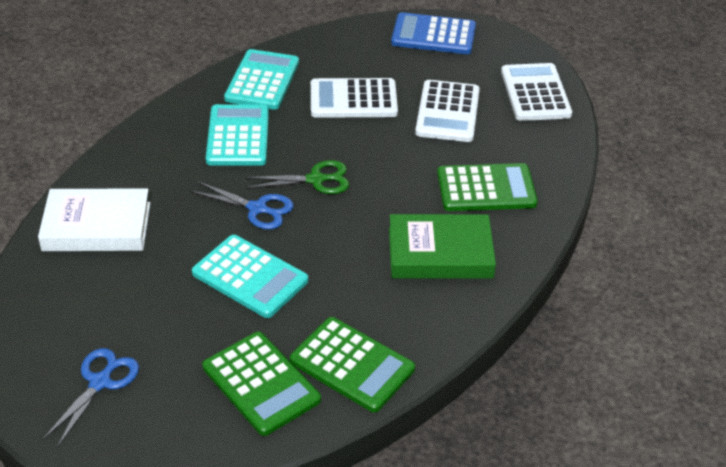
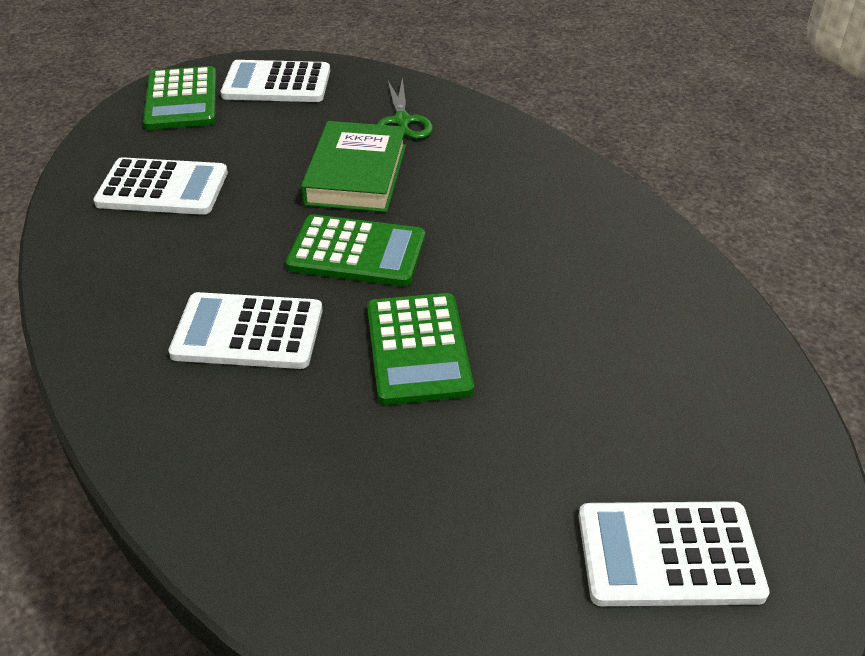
blue calculator: [391,12,476,54] = 1 -> none = 0
blue scissors: [42,348,139,448] [190,181,294,230] = 2 -> none = 0
turquoise calculator: [192,235,308,318] [206,104,269,166] [224,49,299,110] = 3 -> none = 0
white book: [38,188,150,251] = 1 -> none = 0
white calculator: [311,78,398,118] [415,80,480,142] [501,63,572,121] = 3 -> [93,157,228,215] [169,292,323,369] [221,60,330,102] [579,501,769,606] = 4

